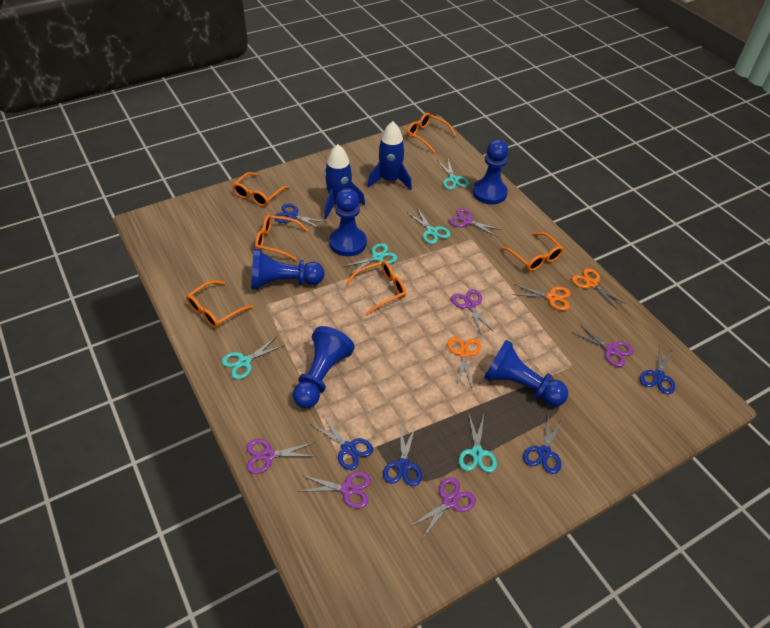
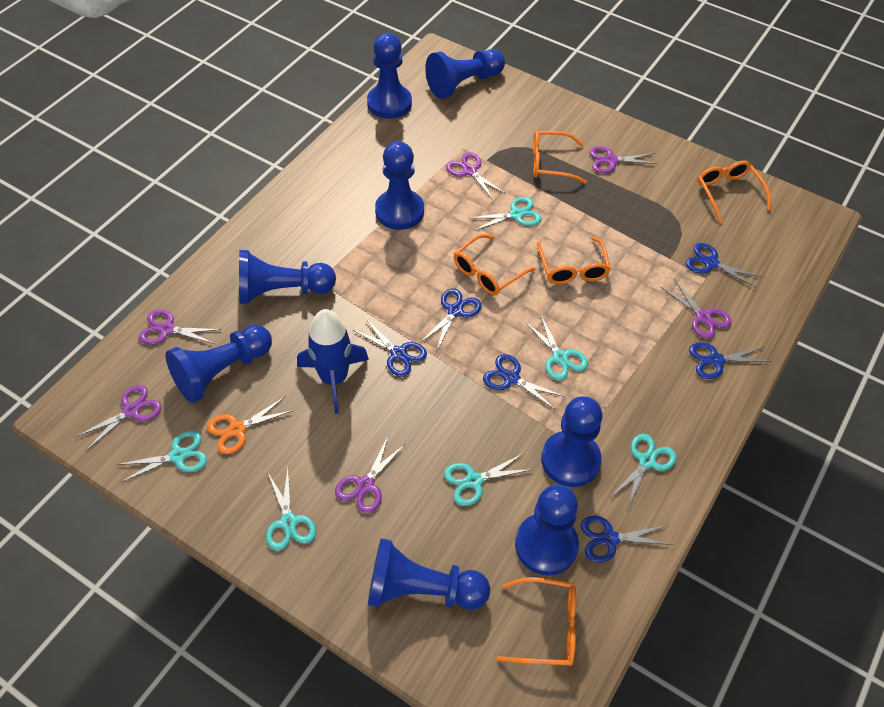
blue pawn: [251,249,325,289] [293,326,355,408] [329,188,367,256] [473,140,509,204] [484,340,568,406] = 5 -> [165,325,272,403] [239,250,336,304] [367,33,412,119] [368,538,490,610] [375,141,424,230] [425,49,505,99] [515,485,579,575] [541,396,603,487] = 8
blue rocket: [324,144,365,219] [367,121,412,190] = 2 -> [297,309,369,414] = 1
blue scissors: [274,204,326,229] [312,414,373,470] [383,425,422,486] [523,414,564,474] [640,343,675,394] = 5 -> [353,318,427,377] [420,288,482,351] [483,354,565,410] [580,516,673,563] [686,243,763,288] [689,342,772,379] = 6
orange glasses: [186,280,254,328] [232,172,290,207] [255,215,308,260] [346,261,406,315] [407,113,456,153] [501,232,564,271] = 6 -> [454,234,535,295] [497,577,577,666] [533,131,587,184] [537,237,611,284] [698,160,771,222] = 5
orange scissors: [448,337,481,388] [513,284,570,311] [572,268,626,309] = 3 -> [207,397,294,454] = 1
turquoise scissors: [222,337,285,380] [342,243,397,276] [407,208,451,244] [437,159,470,190] [459,412,497,473] = 5 -> [117,431,207,483] [266,468,316,551] [444,453,533,506] [469,197,542,231] [525,314,588,380] [610,434,677,510] = 6

